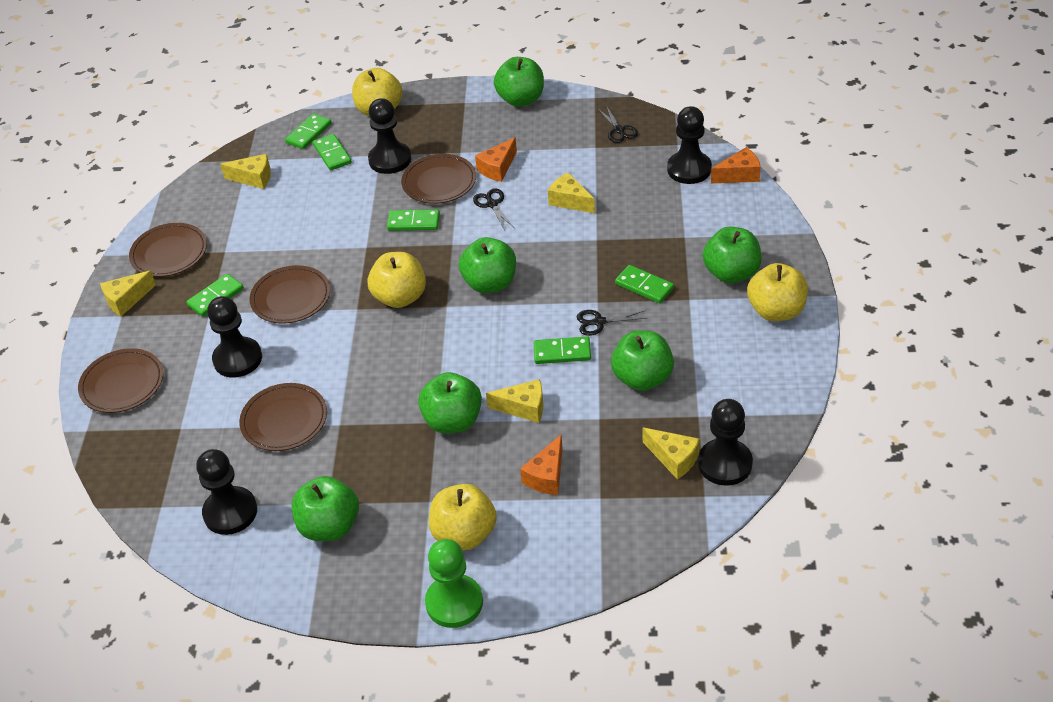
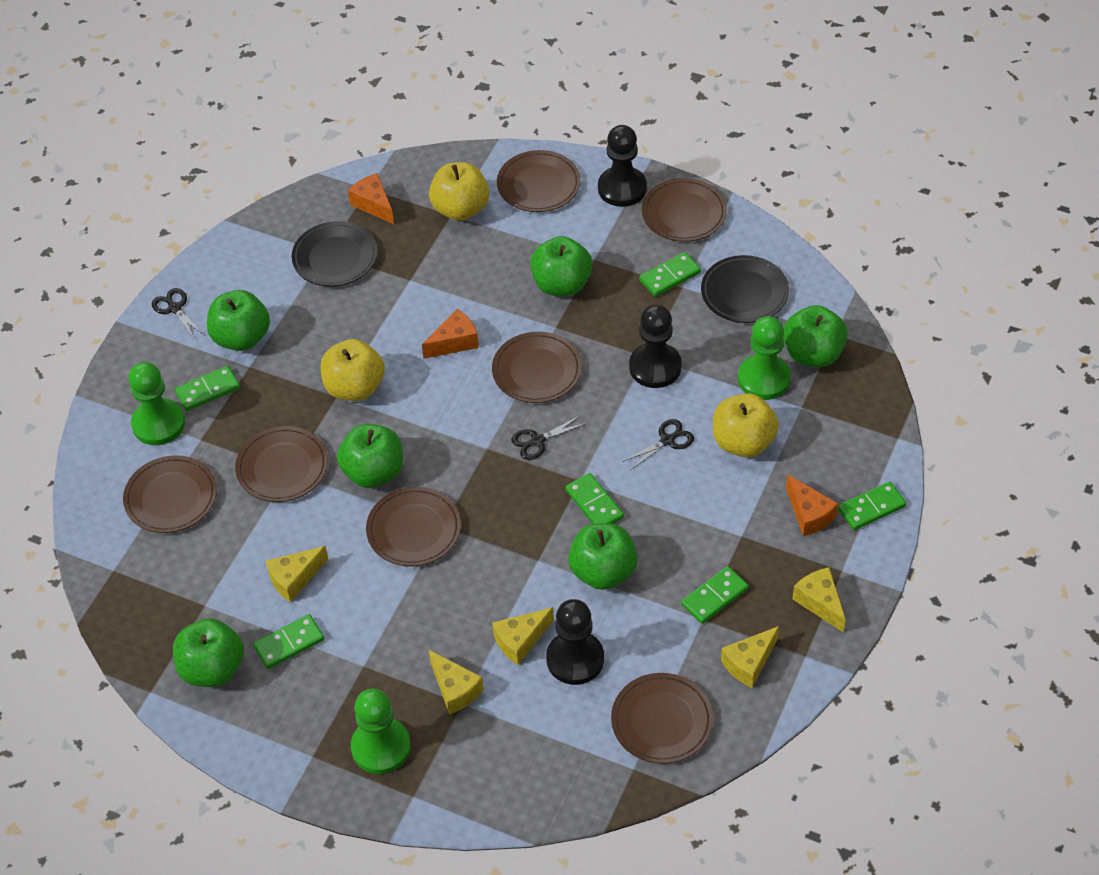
black pawn: [196,449,257,535] [207,296,262,378] [368,98,411,174] [667,106,712,184] [698,399,753,486] = 5 -> [546,599,604,685] [598,125,647,207] [629,304,682,388] = 3
black plate: none = 0 -> [292,221,378,287] [701,255,789,323] = 2
brown plate: [78,348,164,413] [129,223,207,277] [239,383,327,451] [249,265,330,324] [401,154,476,204] = 5 -> [123,455,217,533] [235,426,328,502] [366,487,461,566] [492,332,582,403] [497,150,581,212] [611,673,713,764] [642,178,727,242] = 7
green pawn: [425,539,483,628] = 1 -> [129,362,185,445] [351,688,411,774] [738,316,791,400] = 3
yellow apple: [352,68,403,117] [368,252,426,308] [429,484,497,550] [747,263,808,321] = 4 -> [321,339,385,401] [429,162,489,221] [713,393,779,457] = 3

